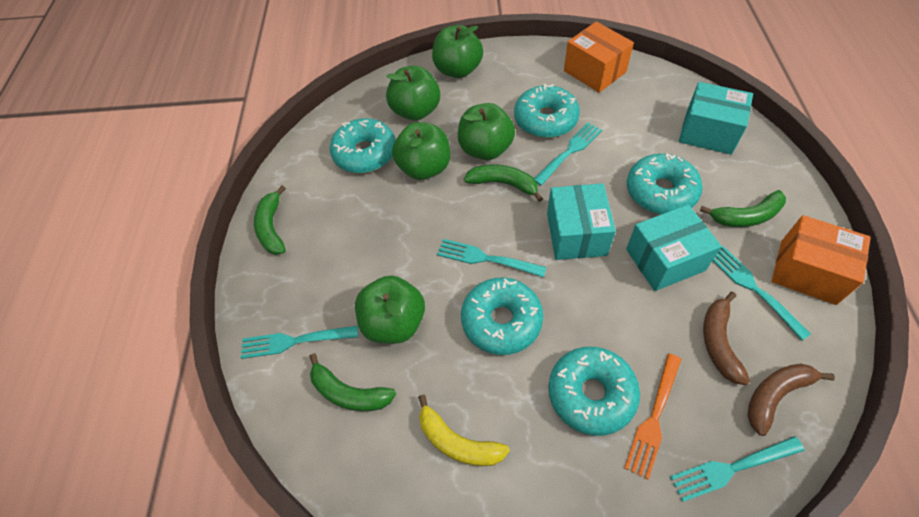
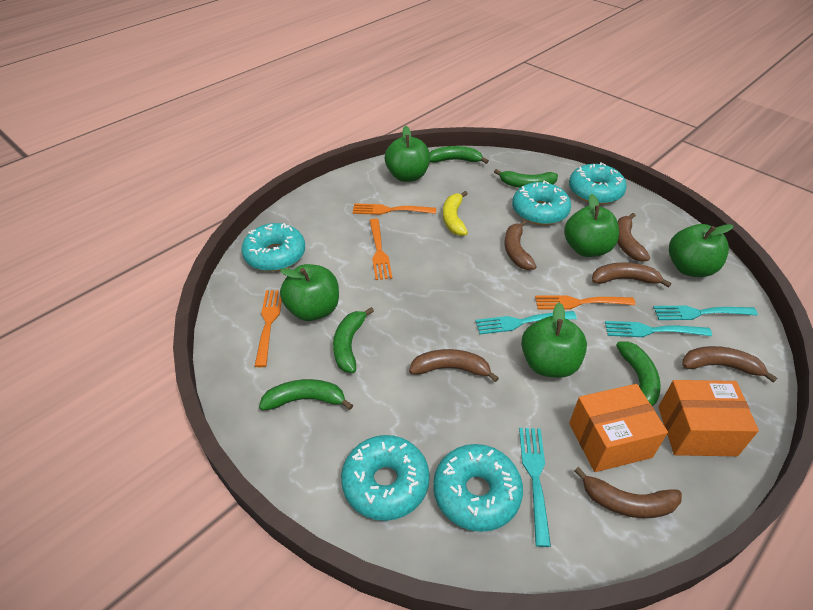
brown banana: [703,292,750,385] [747,363,835,436] = 2 -> [409,349,499,382] [505,220,537,270] [574,467,682,518] [592,263,671,288] [617,213,650,262] [682,346,777,383] = 6
green banana: [254,185,286,255] [309,353,396,411] [464,165,543,202] [700,190,786,227] = 4 -> [259,379,353,410] [333,307,374,373] [430,146,489,164] [494,169,558,188] [616,341,661,407] = 5
orange fork: [624,353,682,480] = 1 -> [255,290,282,367] [353,203,436,215] [369,218,392,280] [535,295,636,310] = 4
turquoise box: [547,183,616,260] [626,205,722,291] [679,82,753,155] = 3 -> none = 0
turquoise fork: [241,326,358,359] [437,239,547,278] [534,122,602,186] [670,436,804,502] [713,246,811,341] = 5 -> [475,311,577,334] [519,428,551,547] [605,321,712,337] [653,306,758,320] = 4

